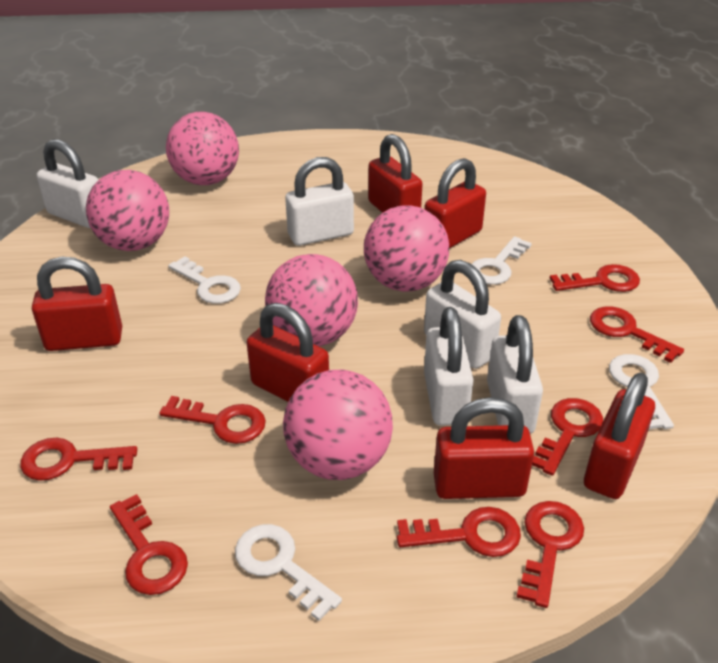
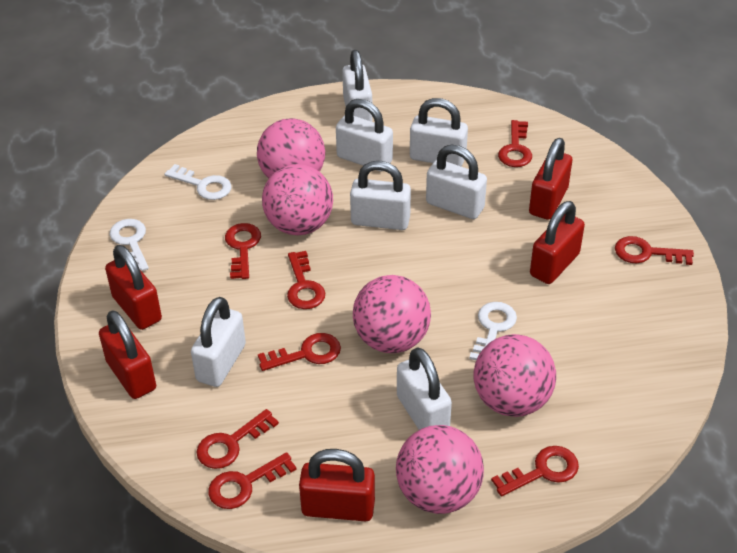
red padlock: [32,257,122,351] [247,303,329,402] [368,134,422,213] [424,158,486,249] [434,397,534,499] [584,372,655,499] = 6 -> [99,310,156,399] [105,245,162,330] [299,449,375,521] [529,138,572,220] [530,201,585,284] = 5
white key: [168,256,241,304] [235,524,342,621] [472,236,532,285] [609,354,674,429] = 4 -> [110,219,149,271] [165,164,231,200] [469,302,517,360] = 3
white padlock: [37,139,98,228] [285,157,354,246] [424,260,501,369] [424,307,474,426] [487,315,543,434] = 5 -> [191,297,246,387] [336,99,393,172] [342,50,373,122] [350,161,411,230] [397,347,452,430] [410,98,468,166] [426,145,487,219] = 7

